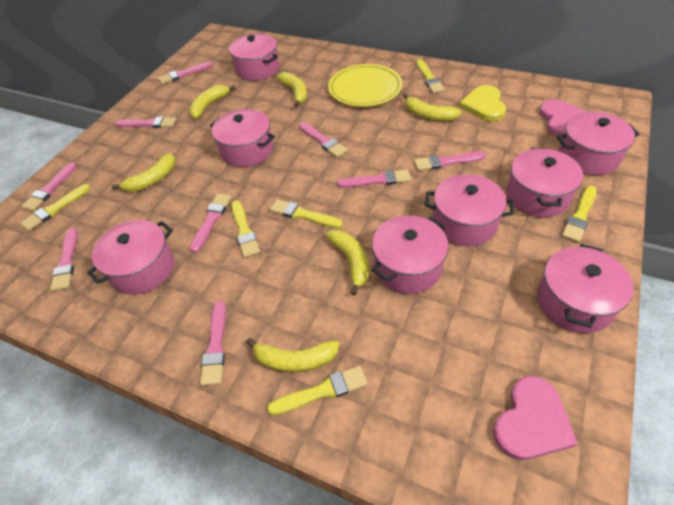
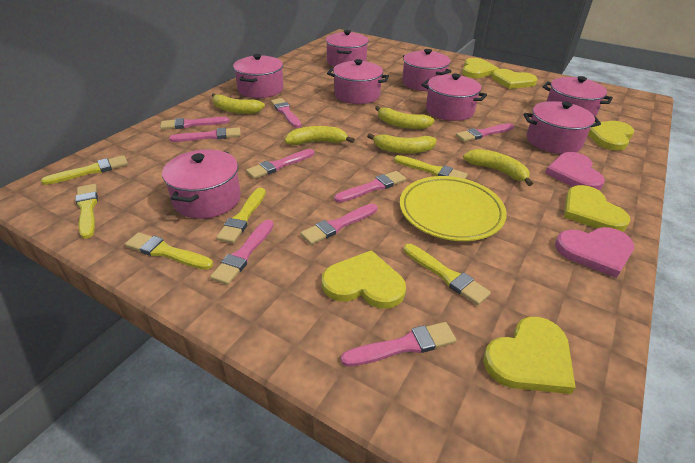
yellow banana: [112,153,176,192] [189,85,236,119] [246,338,340,373] [276,72,307,107] [326,230,369,296] [403,94,461,121] = 6 -> [212,93,265,114] [285,126,355,145] [367,133,436,153] [375,106,435,129] [463,149,533,186] = 5
yellow heart: [459,85,506,121] = 1 -> [322,250,406,309] [462,58,499,78] [483,317,576,394] [492,69,537,89] [564,185,631,232] [588,121,634,151] = 6

